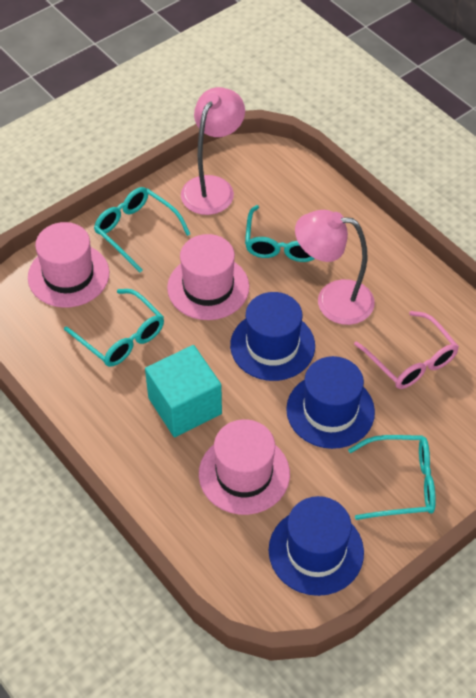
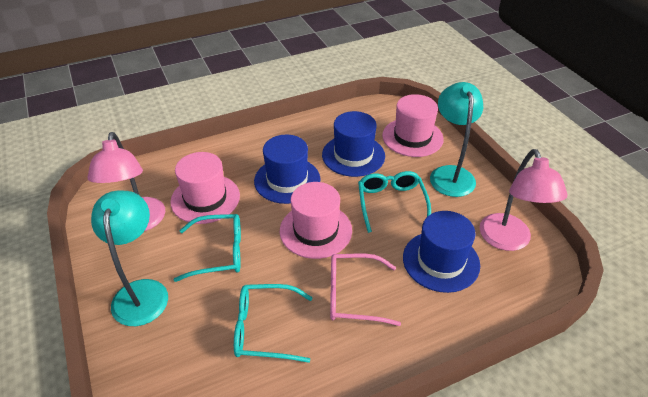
turquoise cube: [145,345,222,437] = 1 -> none = 0
turquoise glasses: [64,289,164,367] [94,187,190,272] [245,205,315,262] [348,435,436,520] = 4 -> [174,214,241,282] [234,284,313,363] [358,171,431,233] = 3
turquoise lamp: none = 0 -> [91,190,168,326] [430,82,483,197] = 2

